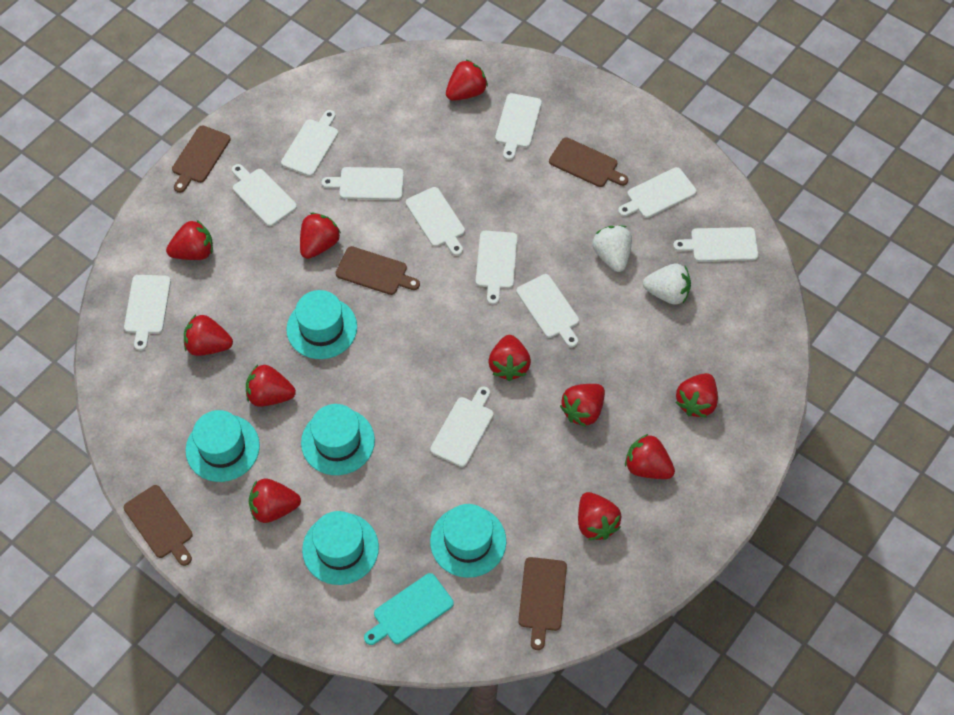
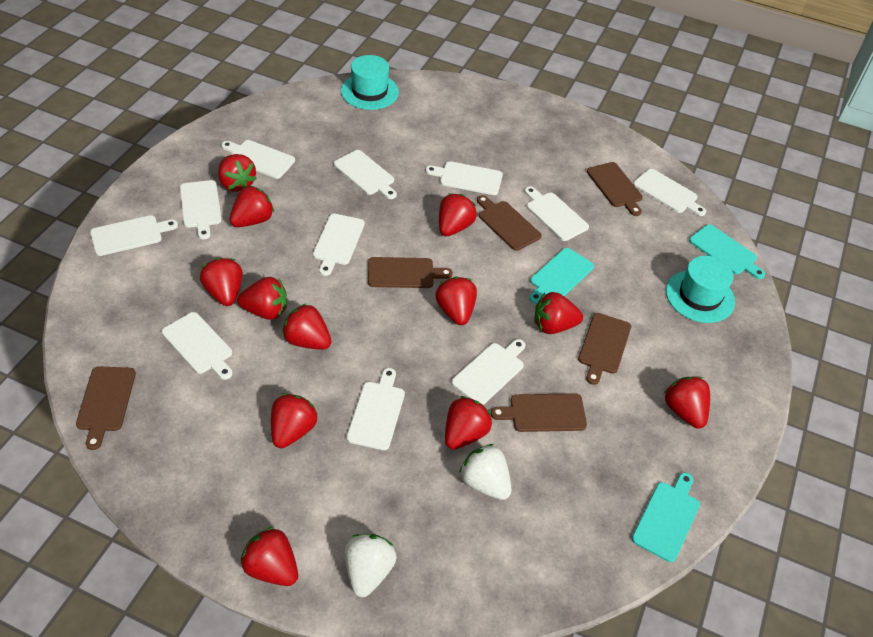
brown cutting board: [124,485,193,566] [172,126,231,193] [336,246,420,295] [518,557,567,650] [549,137,628,187] = 5 -> [76,366,136,450] [368,257,453,288] [477,195,542,251] [491,393,587,432] [578,313,631,385] [587,162,643,216] = 6
red strawberry: [166,220,213,260] [184,315,233,356] [246,365,296,407] [248,479,301,523] [300,213,341,259] [446,59,488,101] [489,335,531,381] [560,384,605,427] [578,492,621,540] [625,434,675,479] [675,373,718,418] = 11 -> [200,258,243,306] [218,154,257,192] [229,185,274,227] [237,277,287,320] [240,527,298,586] [271,393,318,448] [282,303,331,350] [435,276,477,325] [439,193,477,236] [445,396,492,450] [535,292,583,334] [664,376,710,429] = 12
turquoise cutting board: [364,573,454,645] = 1 -> [529,248,594,304] [632,473,700,562] [689,224,765,279] = 3
turquoise hat: [186,410,260,482] [286,290,357,359] [301,404,375,475] [302,511,379,585] [430,504,506,578] = 5 -> [341,55,399,110] [666,256,735,323] = 2

